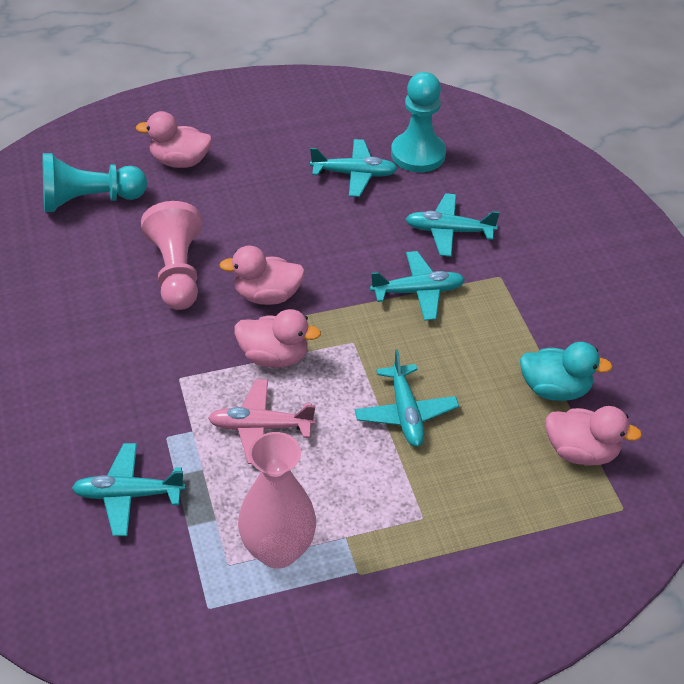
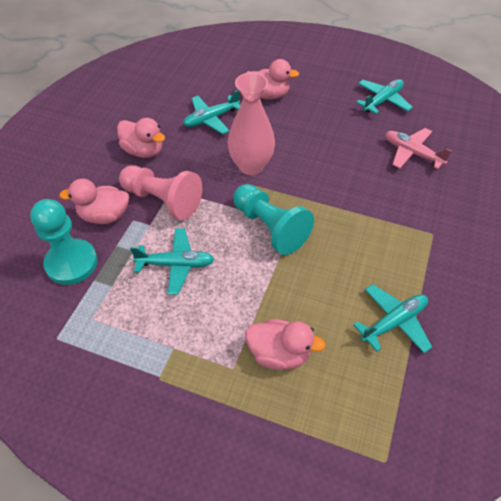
turquoise duck: [520,342,613,401] = 1 -> none = 0
turquoise plane: [72,443,185,536] [310,139,398,197] [355,350,459,447] [370,251,465,321] [406,193,500,257] = 5 -> [130,228,215,295] [183,90,240,134] [353,284,432,353] [356,79,413,114] = 4

